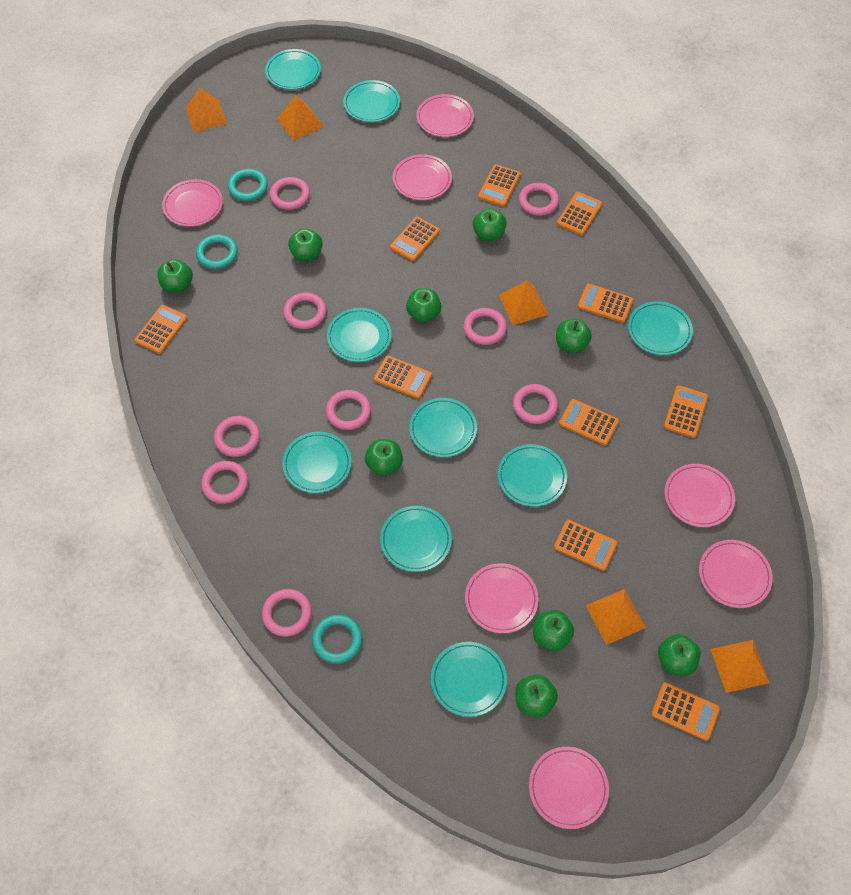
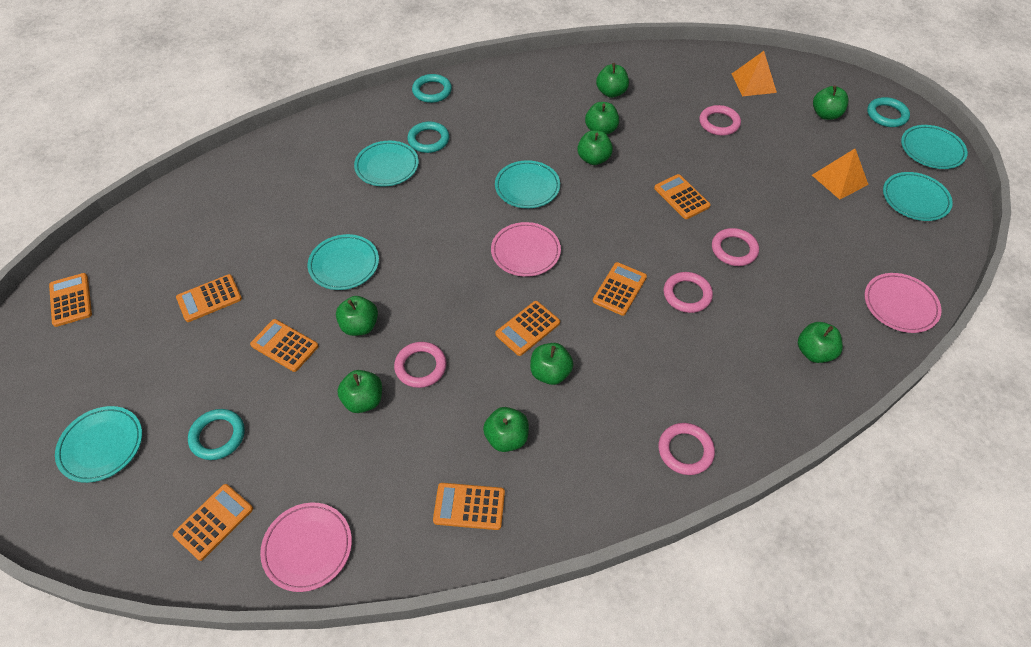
orange calculator: [135,305,188,354] [374,355,432,399] [390,217,440,261] [478,164,521,207] [554,520,618,571] [557,192,602,235] [559,399,619,446] [578,283,633,323] [651,682,720,741] [664,385,708,438] = 10 -> [49,273,92,327] [173,484,253,561] [176,274,242,322] [250,319,319,372] [433,483,505,530] [495,301,560,356] [593,262,647,316] [654,174,711,219] = 8
orange pyramid: [186,88,227,132] [277,95,324,141] [499,280,549,325] [586,589,646,645] [710,640,770,693] = 5 -> [732,51,777,96] [812,149,869,200] = 2
pink plate: [162,179,223,227] [393,154,452,200] [416,94,474,137] [465,563,539,633] [529,747,609,829] [664,464,735,527] [699,540,773,608] = 7 -> [260,502,352,592] [491,222,561,277] [864,273,942,333] = 3
pink ring: [201,461,248,504] [214,416,260,457] [262,589,312,637] [270,177,310,210] [283,292,326,329] [326,390,371,430] [463,308,507,345] [513,384,558,424] [519,183,559,216] = 9 -> [394,342,447,388] [658,423,715,475] [664,272,713,313] [699,105,741,136] [712,228,759,266] = 5
turquoise plate: [265,49,321,90] [282,432,352,493] [327,308,392,362] [343,80,400,122] [380,506,452,572] [409,398,477,457] [431,642,507,717] [498,444,567,507] [628,301,693,355] = 9 -> [55,406,142,483] [307,234,379,290] [354,141,419,187] [495,160,560,208] [883,172,953,221] [901,125,968,169] = 6
turquoise ring: [196,234,238,269] [228,168,268,201] [312,615,362,664] = 3 -> [188,409,245,460] [407,122,449,153] [412,74,452,103] [867,97,910,127] = 4

